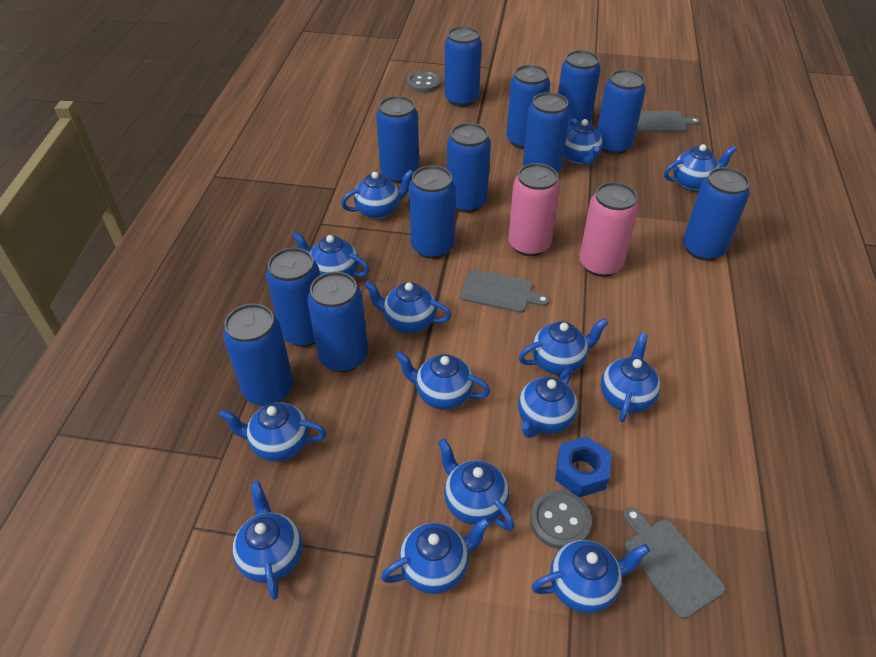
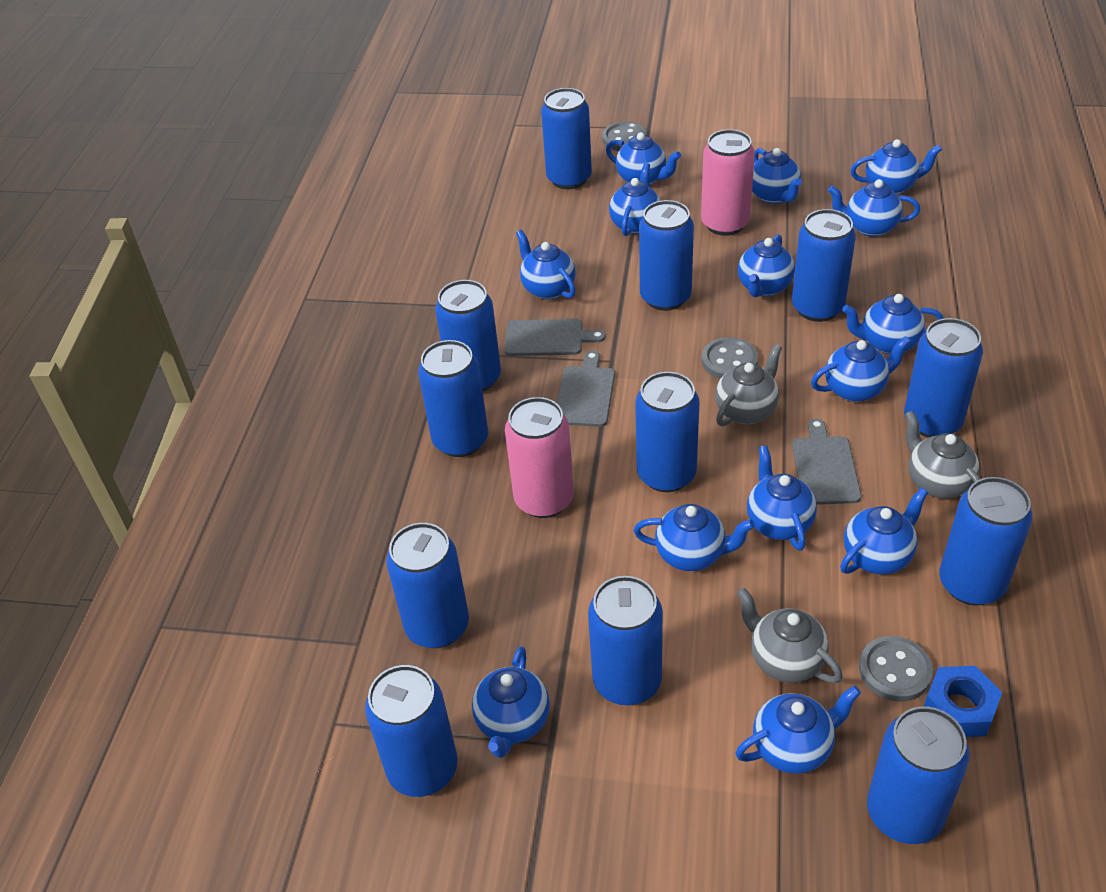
grey button: [407,71,441,93] [530,490,592,549] = 2 -> [602,122,647,151] [702,337,758,379] [859,636,933,701] = 3
grey teapot: none = 0 -> [715,344,782,427] [737,587,842,683] [905,411,980,498] = 3

